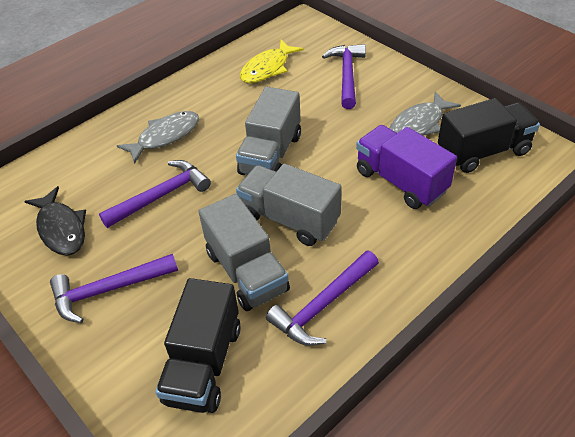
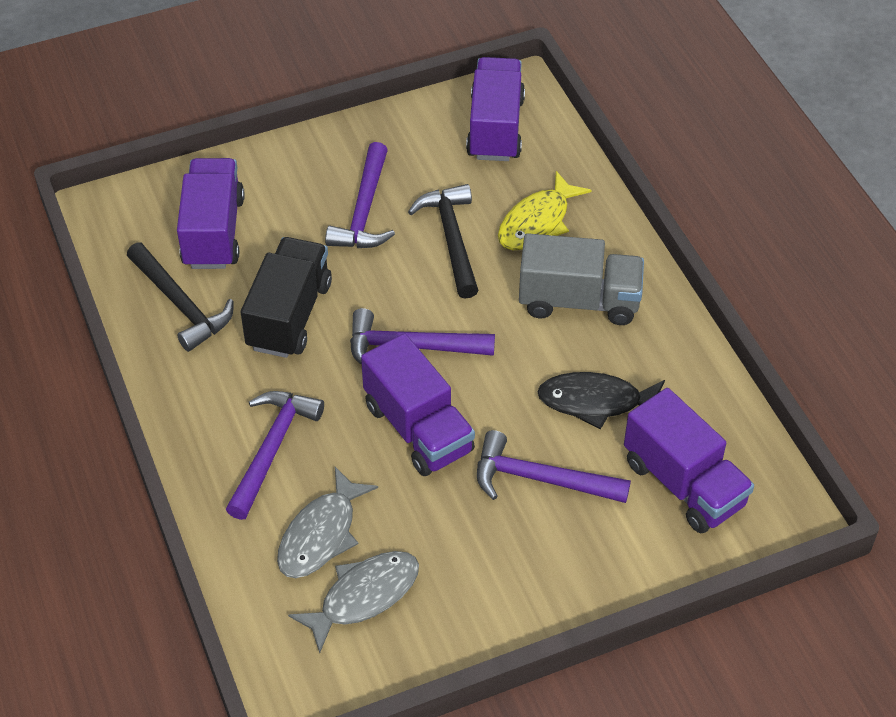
black hammer: none = 0 -> [127,243,233,352] [408,184,478,299] = 2
black truck: [155,278,241,413] [438,98,540,173] = 2 -> [241,237,332,358] = 1
grey truck: [199,194,290,311] [236,87,301,175] [236,164,342,246] = 3 -> [519,233,644,325] = 1
purple truck: [356,125,457,209] = 1 -> [177,158,245,269] [361,333,475,476] [466,57,525,161] [624,388,754,533] = 4

